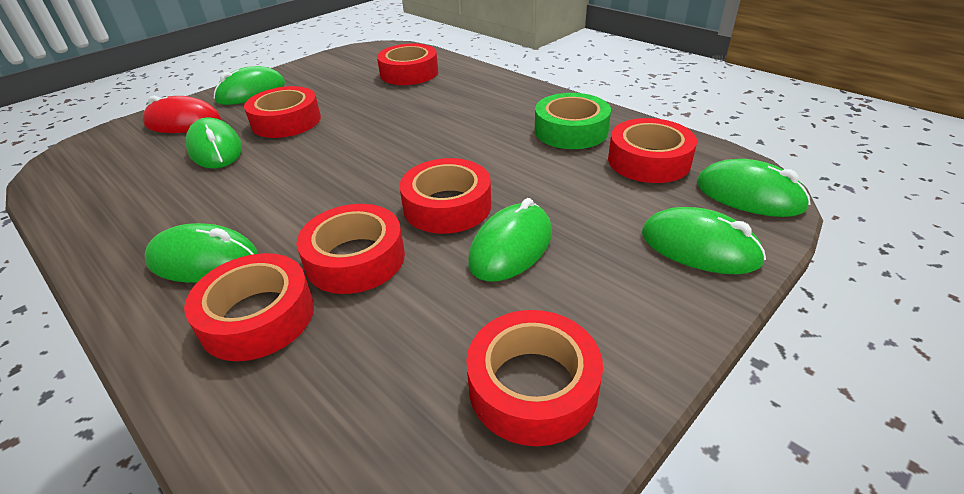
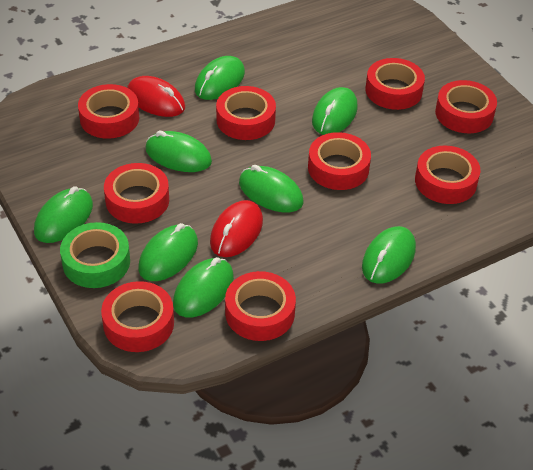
green mouse: [145,223,258,283] [186,117,242,168] [214,66,285,105] [468,198,552,282] [642,207,766,274] [697,159,810,217] = 6 -> [34,186,93,243] [138,223,198,281] [145,131,212,172] [173,257,234,317] [195,56,245,100] [239,165,303,212] [312,87,358,135] [362,226,416,284] = 8
red mouse: [142,96,221,133] = 1 -> [127,76,185,117] [210,200,263,257] = 2
red tape: [184,253,314,361] [244,86,321,138] [296,204,405,294] [377,44,438,85] [400,158,491,234] [466,310,603,446] [608,118,697,183] = 7 -> [78,84,139,139] [101,281,174,352] [104,163,169,224] [216,86,276,140] [225,271,296,341] [308,132,371,190] [366,58,425,110] [415,146,481,204] [435,80,497,133] = 9

